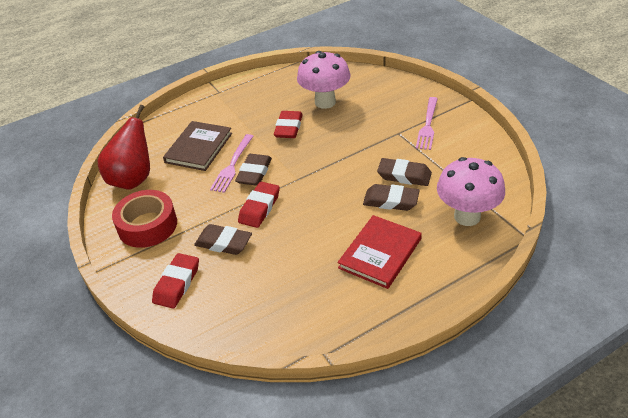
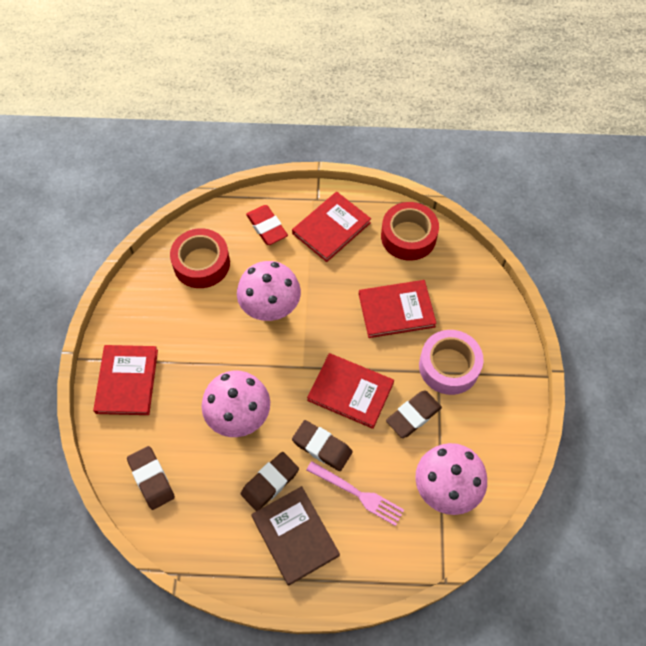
pink fork: [210,134,254,193] [416,97,438,150] = 2 -> [306,461,404,526] = 1
pink mushroom: [297,51,350,109] [437,157,505,226] = 2 -> [202,371,270,437] [237,261,301,321] [415,443,487,515] = 3
pink tape: none = 0 -> [419,330,484,395] = 1
red book: [337,215,422,289] = 1 -> [93,345,158,415] [292,192,371,262] [307,353,394,429] [359,280,437,338] = 4
red eraser: [152,253,199,309] [238,182,280,228] [274,111,303,138] = 3 -> [246,205,288,245] = 1
red pear: [97,105,150,190] = 1 -> none = 0
red tape: [112,190,177,248] = 1 -> [170,228,230,288] [381,202,439,261] = 2

